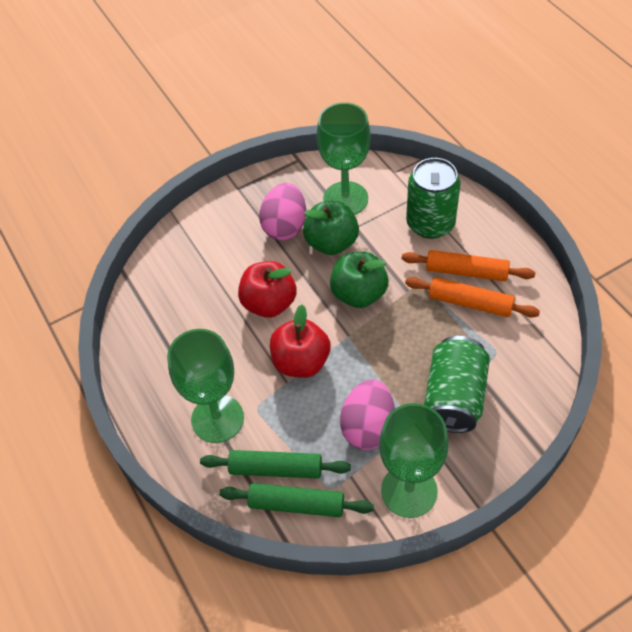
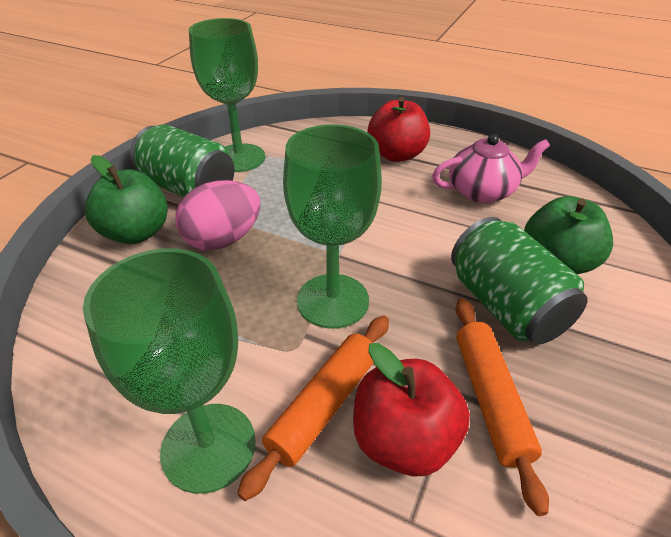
green rolling pin: [200,450,351,478] [219,483,374,517] = 2 -> none = 0
pink egg: [259,183,306,240] [340,379,395,450] = 2 -> [175,180,260,250] = 1
pink teapot: none = 0 -> [432,134,550,203] = 1

